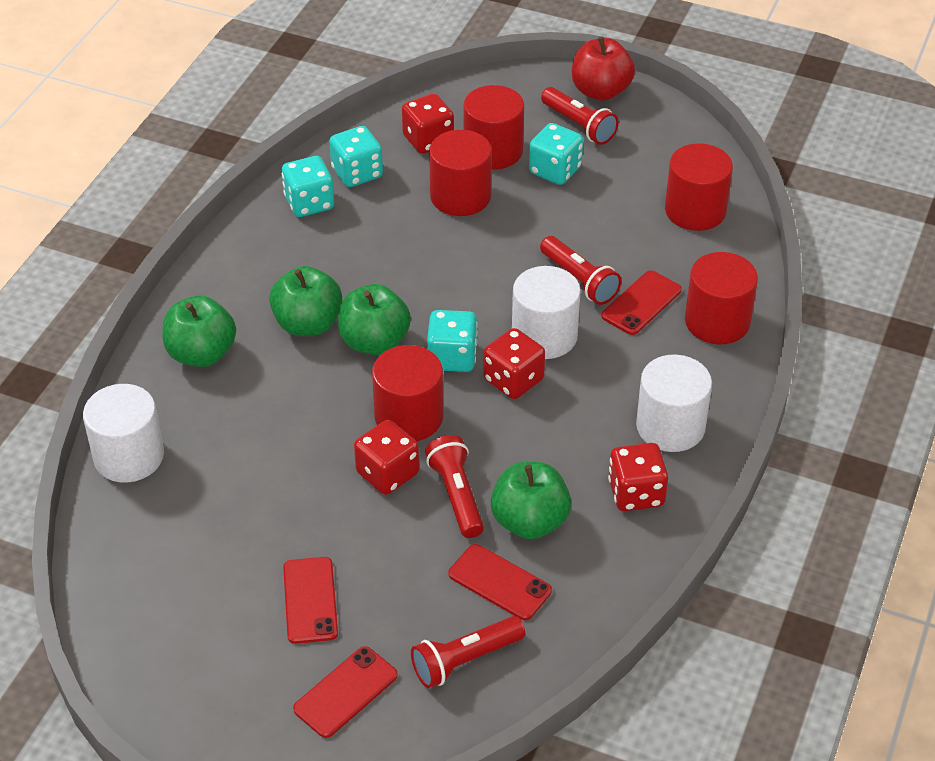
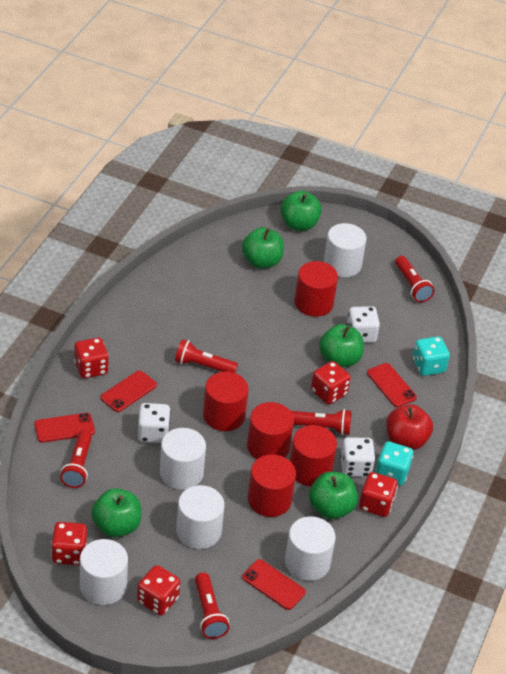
green apple: [163,296,236,367] [269,266,342,336] [338,284,411,355] [491,462,571,539] = 4 -> [91,488,141,537] [242,227,284,268] [280,191,322,231] [309,471,358,519] [319,324,364,368] = 5
red dice: [354,420,419,495] [402,94,454,154] [483,328,545,399] [608,443,668,511] = 4 -> [51,522,87,565] [74,338,109,378] [137,565,180,616] [311,361,351,404] [359,472,398,517] = 5
red flashlight: [411,616,525,688] [425,435,484,538] [540,236,621,305] [541,87,619,145] = 4 -> [60,430,92,488] [175,339,238,373] [195,572,229,639] [291,409,351,435] [395,256,434,302] = 5
turquoise dice: [282,156,334,217] [329,126,383,187] [427,310,478,372] [529,123,583,185] = 4 -> [375,441,413,486] [413,336,450,376] = 2
white cylinder: [83,384,164,483] [512,266,581,359] [636,354,712,452] = 3 -> [80,539,128,605] [160,428,206,490] [176,485,224,549] [285,516,336,581] [324,223,366,277] = 5
white dice: none = 0 -> [138,403,171,443] [340,437,375,477] [346,306,380,343] = 3

